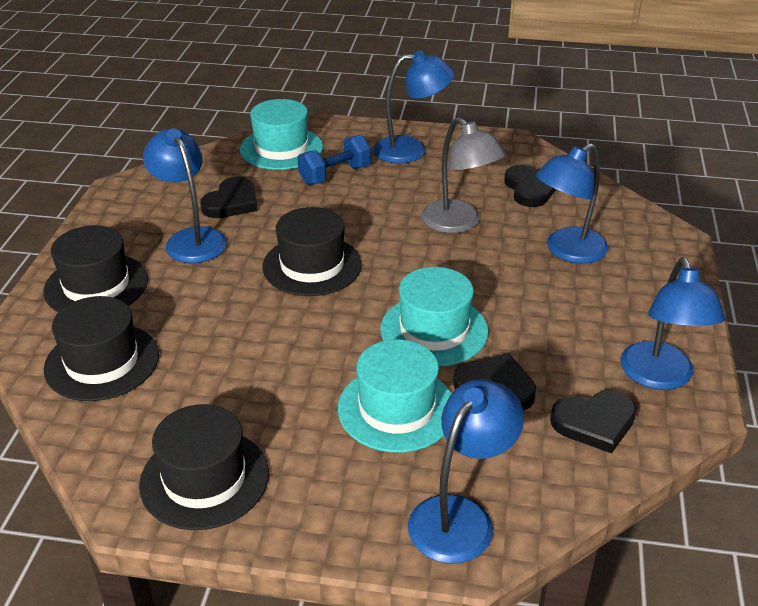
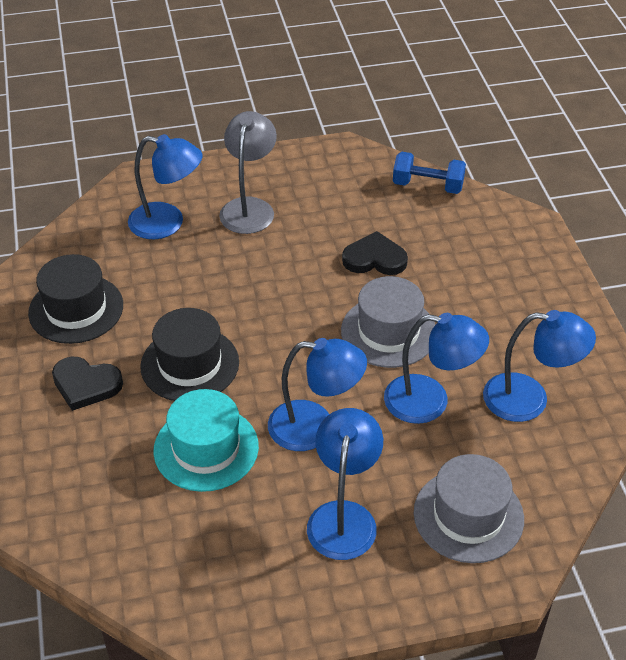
black hat: [44,225,148,312] [44,296,159,401] [139,404,269,530] [262,207,362,296] = 4 -> [28,254,123,344] [140,308,239,401] = 2
black heart: [200,176,258,218] [453,353,536,411] [504,165,556,207] [550,391,637,454] = 4 -> [52,357,123,411] [342,231,408,275] = 2
grey hat: none = 0 -> [341,276,435,368] [414,454,524,563] = 2
turquoise hat: [240,99,323,170] [338,339,452,453] [380,267,489,366] = 3 -> [153,389,259,492] = 1

